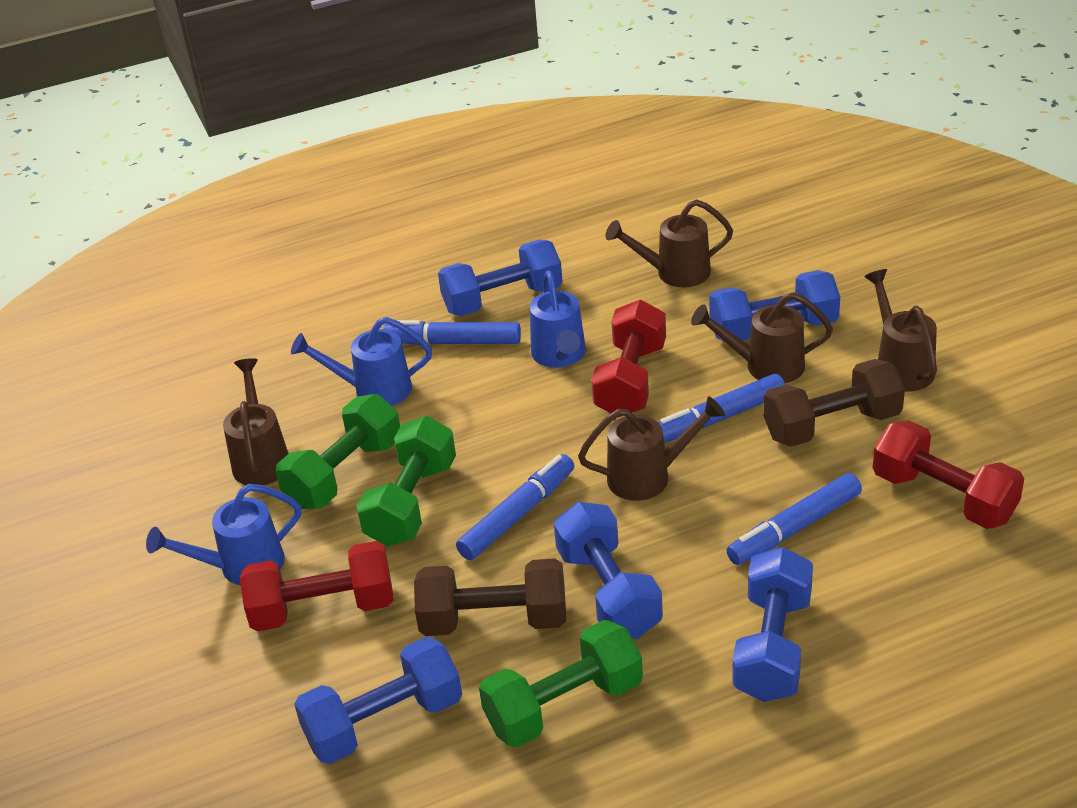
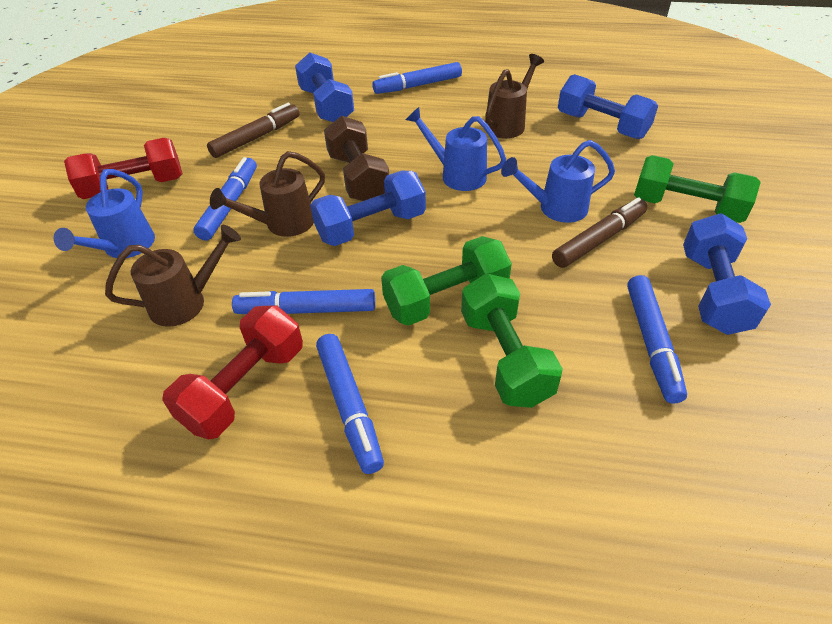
blue dumbbell: [294,637,462,764] [438,240,563,316] [554,502,663,639] [709,270,840,342] [733,547,813,702] = 5 -> [295,53,354,122] [310,171,426,246] [558,74,658,139] [683,214,771,335] = 4
blue marker: [383,320,521,345] [456,454,574,560] [658,374,785,443] [726,473,862,565] = 4 -> [193,157,257,240] [232,289,375,314] [316,334,384,474] [372,62,462,94] [627,275,687,404] = 5
brown dumbbell: [414,558,566,636] [763,359,905,447] = 2 -> [324,116,389,201] = 1
brown marker: none = 0 -> [207,103,300,158] [552,197,648,268] = 2
brown watering can: [223,358,289,485] [578,397,725,501] [606,199,733,287] [691,292,833,383] [864,269,937,392] = 5 -> [105,225,241,327] [210,151,325,237] [485,54,544,138] = 3
red dumbbell: [240,541,394,631] [591,300,666,417] [873,420,1024,529] = 3 -> [64,138,183,199] [162,305,303,440] = 2

